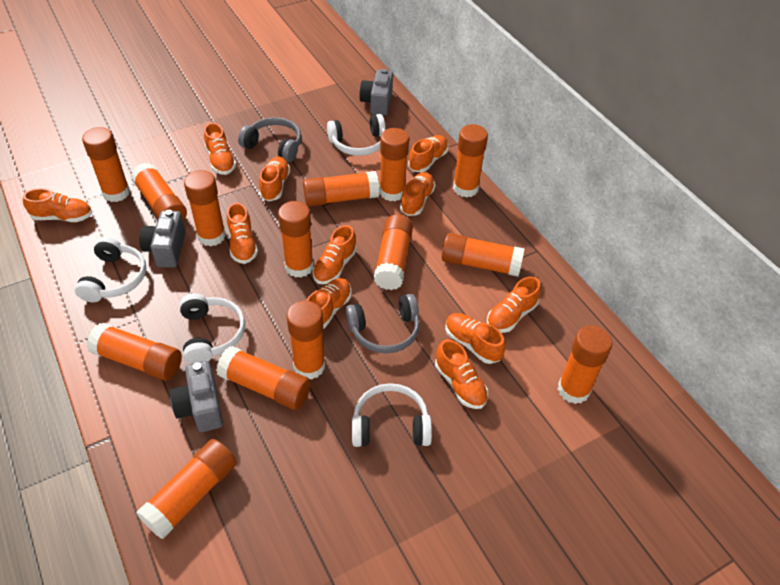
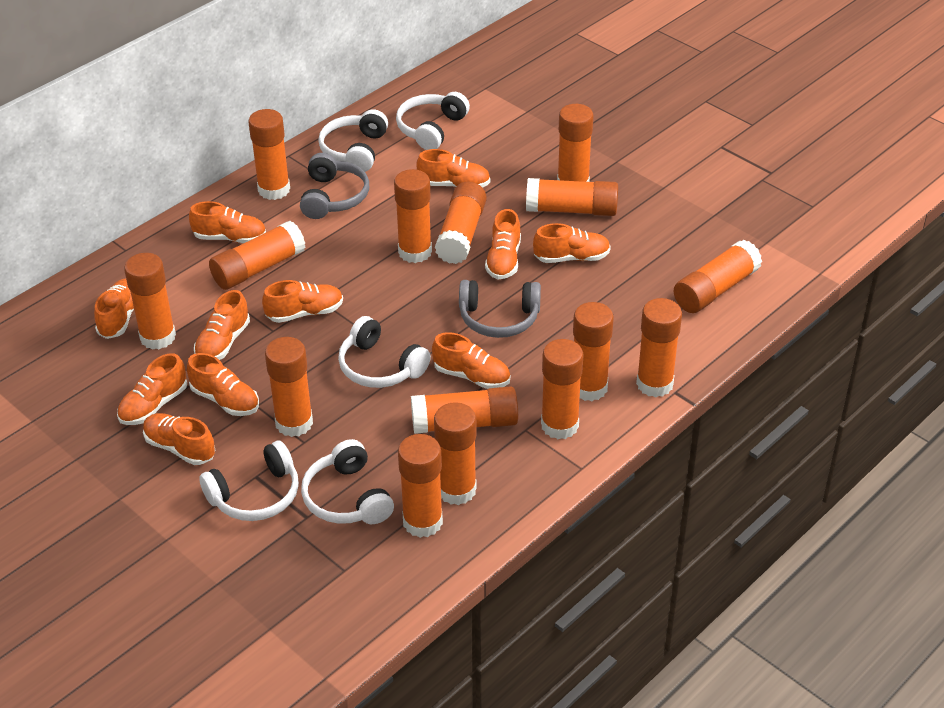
grey camera: [139,210,186,268] [170,361,223,432] [359,69,393,116] = 3 -> none = 0
orange glue stick: [82,127,130,202] [87,323,182,381] [131,163,187,221] [136,439,237,539] [184,170,226,247] [216,346,311,410] [278,201,314,278] [287,301,325,380] [303,171,379,207] [374,214,413,290] [380,128,409,201] [442,233,524,277] [453,124,488,198] [558,325,612,404] = 14 -> [124,253,176,350] [209,221,306,290] [248,109,290,200] [265,337,313,437] [394,169,432,263] [398,434,443,538] [411,386,518,434] [434,402,477,505] [435,181,487,264] [526,178,618,216] [541,339,584,439] [557,104,594,182] [573,302,614,401] [636,298,682,397] [674,240,762,313] = 15
white headphones: [75,237,147,302] [180,293,245,364] [327,114,386,156] [352,383,432,447] = 4 -> [199,441,299,521] [301,439,394,524] [318,109,388,172] [338,316,431,388] [396,92,470,150] = 5

